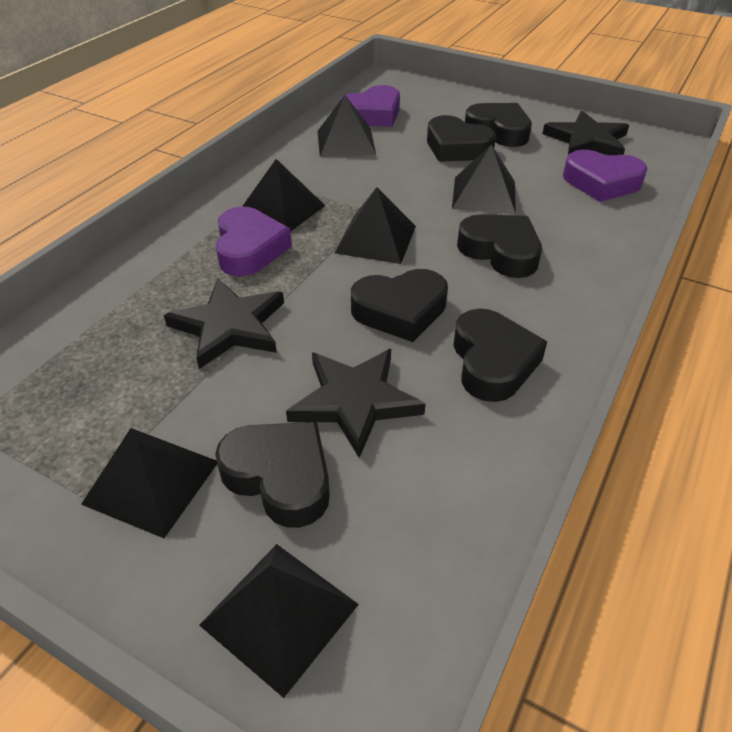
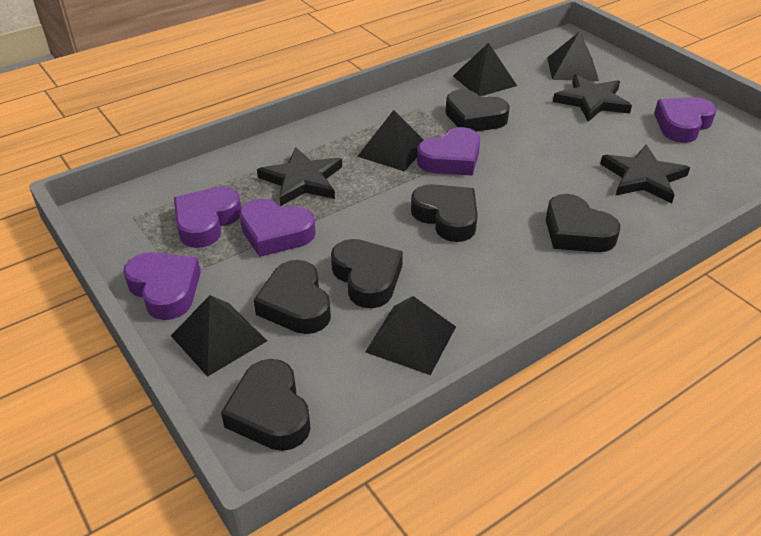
black pyramid: [81,428,217,538] [199,544,359,698] [242,159,326,231] [317,95,376,157] [335,187,416,264] [452,144,516,214] = 6 -> [171,295,267,377] [357,110,424,172] [365,296,456,375] [453,43,517,96] [547,31,599,81] = 5
purple heart: [216,207,292,276] [339,85,400,127] [563,150,648,202] = 3 -> [123,252,201,320] [174,187,241,248] [239,198,316,257] [417,127,480,176] [654,97,717,143] = 5

